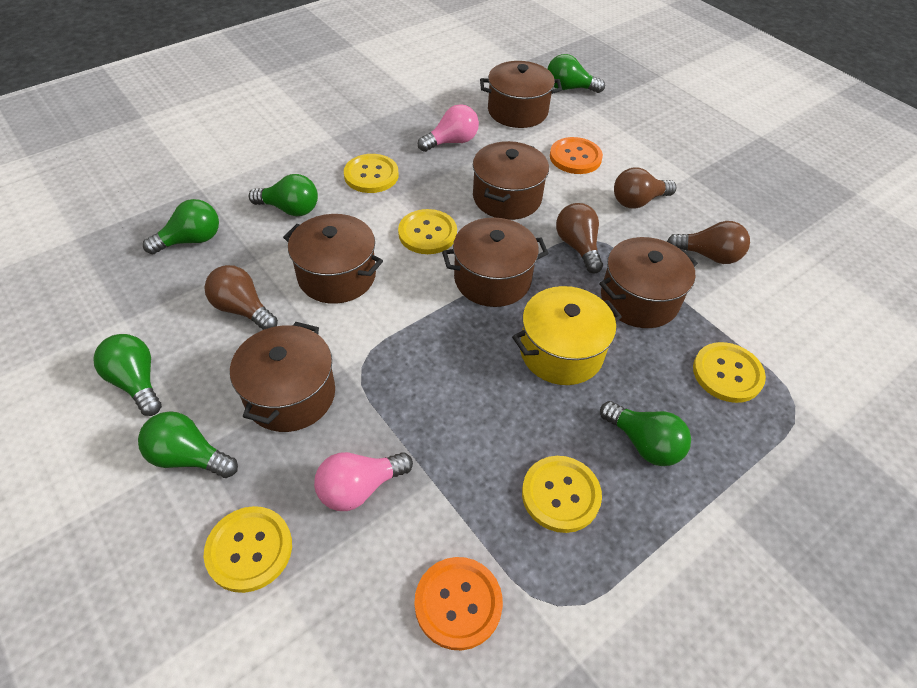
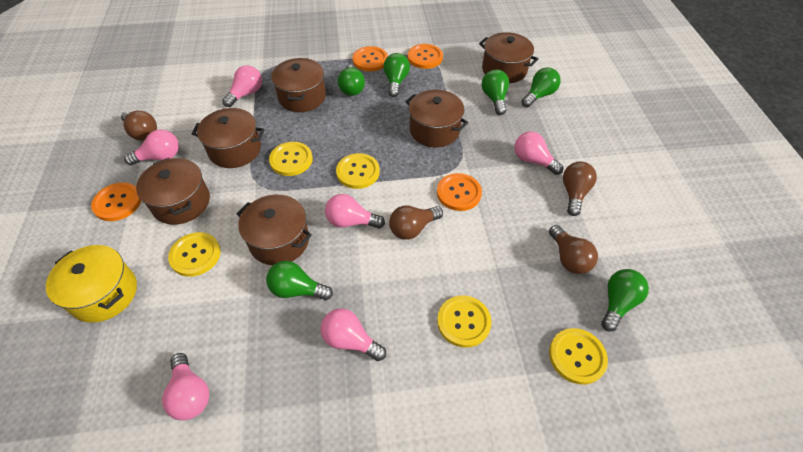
orange button: [414,557,503,650] [550,137,603,174] = 2 -> [91,182,141,221] [352,46,388,71] [408,44,443,69] [437,173,482,211] = 4
pink light bulb: [314,452,413,511] [418,104,479,152] = 2 -> [124,130,179,165] [162,353,209,420] [222,65,262,107] [321,309,386,361] [325,194,385,229] [514,131,563,175] = 6

